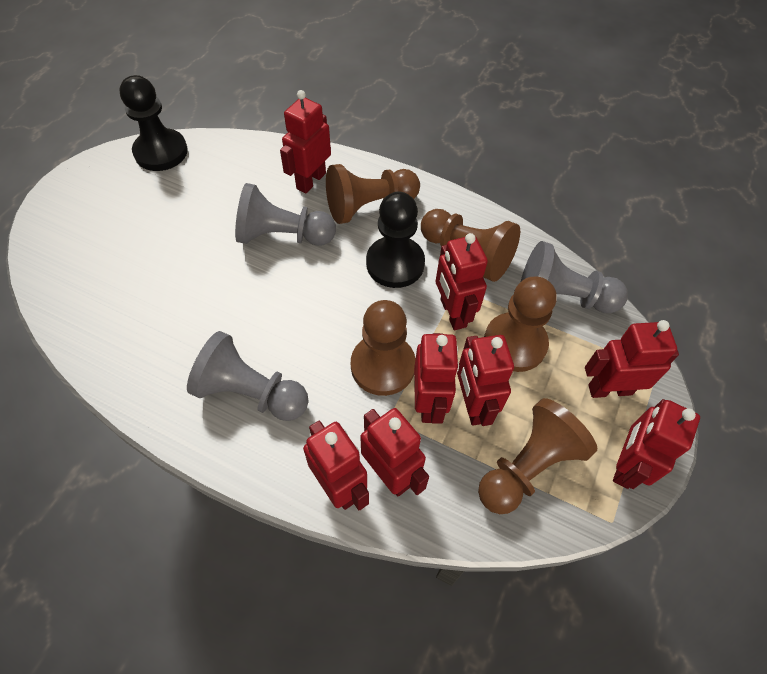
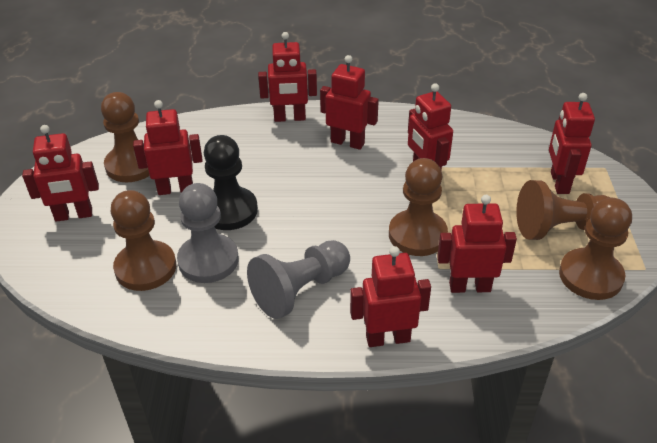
black pawn: [119,75,188,171] [366,192,425,288] = 2 -> [204,135,258,230] = 1
grey pawn: [187,331,309,421] [235,183,336,246] [521,241,628,313] = 3 -> [177,183,239,283] [247,240,350,319] = 2

